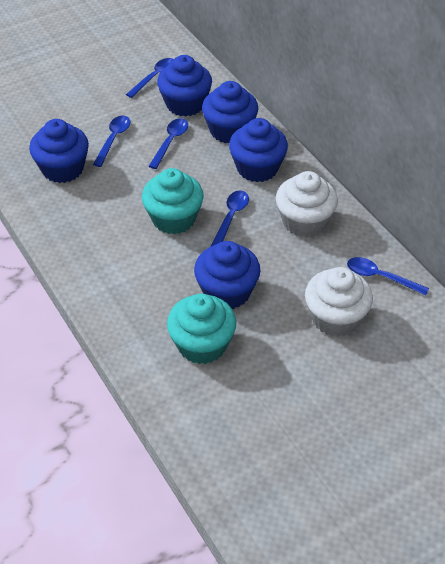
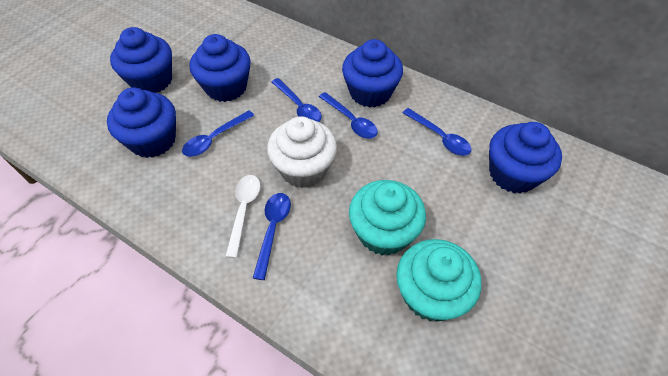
white cupcake: [276,171,338,238] [305,267,373,337] = 2 -> [267,116,337,188] = 1
white spoon: none = 0 -> [225,175,261,258] = 1

